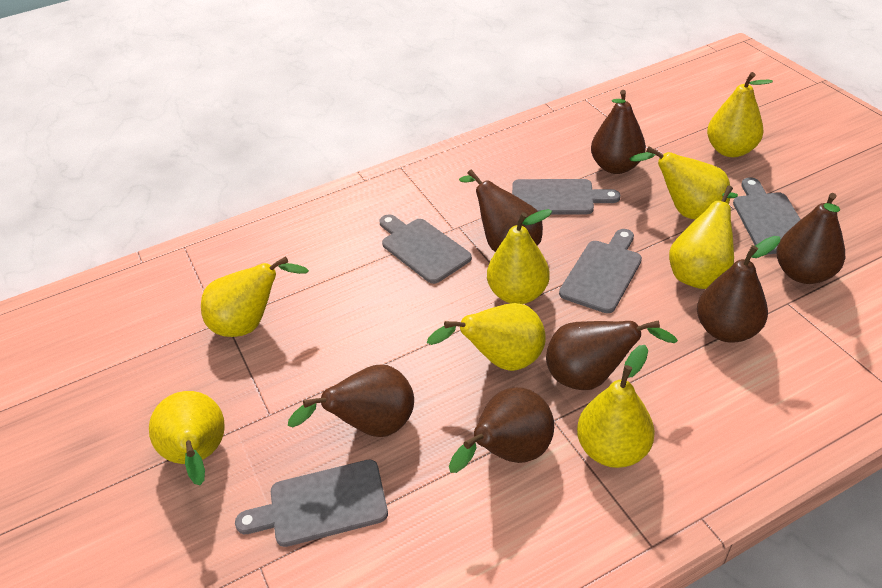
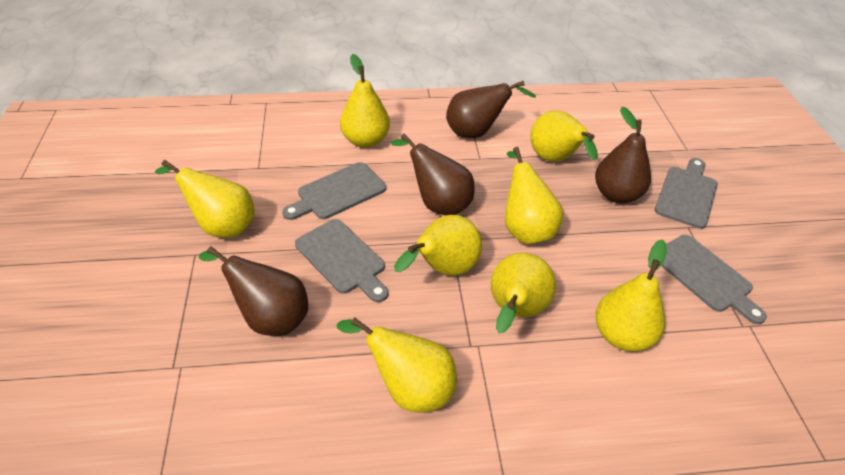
brown pear: [288,365,414,437] [449,387,554,473] [459,170,543,252] [546,320,678,390] [591,90,646,174] [697,236,780,343] [776,193,845,284] = 7 -> [199,246,308,336] [390,134,475,215] [446,81,536,138] [595,107,651,203] = 4
grey cutting board: [235,459,388,547] [379,214,472,284] [512,179,620,214] [559,229,642,313] [733,177,801,254] = 5 -> [282,162,386,220] [295,219,388,302] [655,158,718,229] [661,235,767,324] = 4

